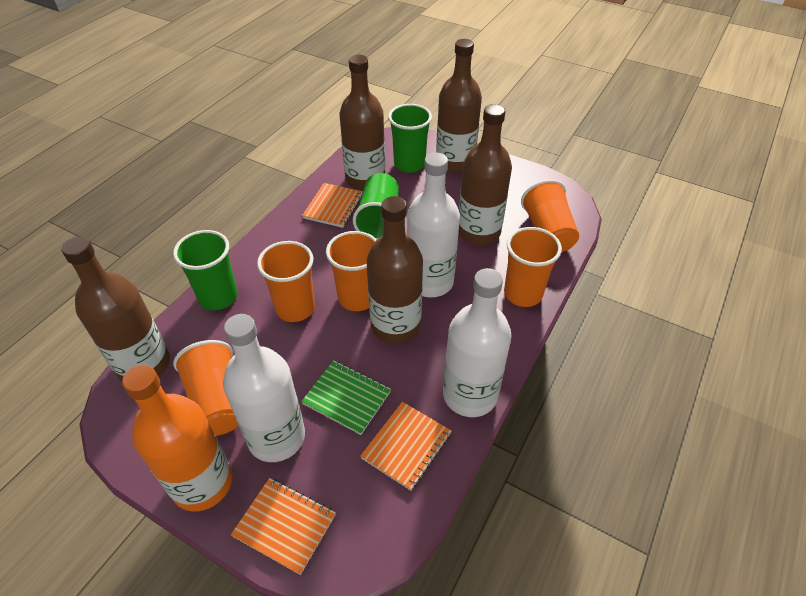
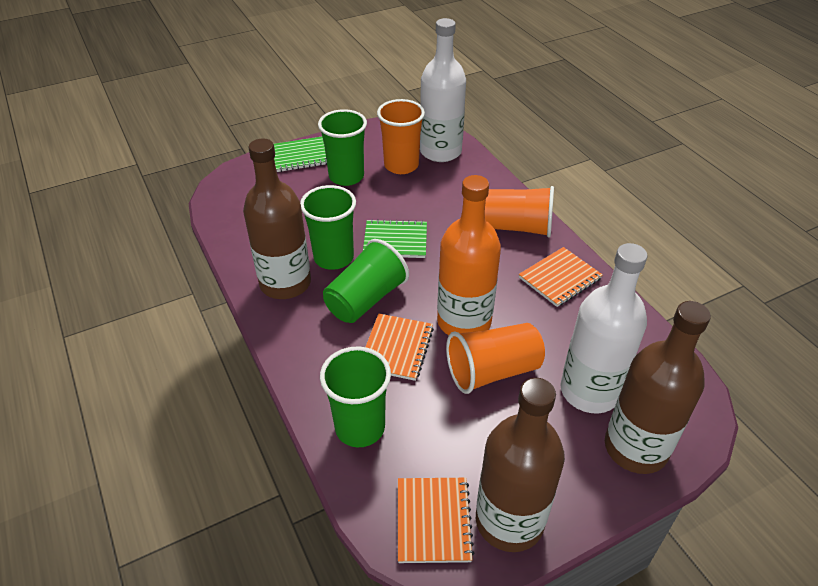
brown bottle: [62,237,170,381] [339,55,385,190] [366,196,423,344] [436,39,482,172] [458,104,512,245] = 5 -> [243,138,311,299] [476,378,565,552] [605,301,711,474] = 3
green cup: [173,230,238,310] [353,173,399,239] [388,104,432,173] = 3 -> [300,185,356,270] [318,109,367,186] [320,346,391,447] [323,239,409,323] = 4
green notebook: [301,360,391,435] = 1 -> [274,137,327,172] [363,219,427,258] = 2
orange cup: [173,340,238,436] [257,241,315,322] [326,231,377,311] [504,227,562,307] [521,180,579,252] = 5 -> [377,99,425,174] [446,323,545,394] [485,186,554,237] = 3
white bottle: [223,314,305,462] [407,153,460,297] [443,268,512,417] = 3 -> [420,18,466,162] [561,243,648,413] = 2

